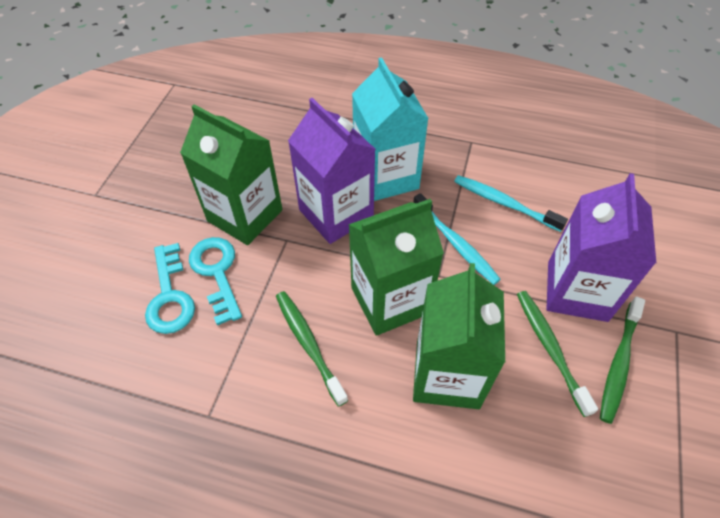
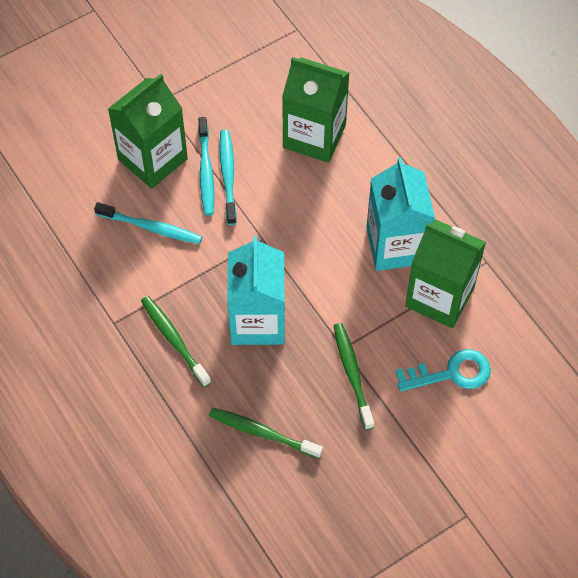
purple carton: [288,98,375,244] [547,173,656,322] = 2 -> none = 0
turquoise carton: [352,57,429,201] = 1 -> [227,236,285,345] [366,157,435,271] = 2
turquoise key: [145,243,195,334] [189,237,242,325] = 2 -> [395,349,491,392] = 1
turquoise toothbrush: [413,193,501,285] [454,175,568,232] = 2 -> [94,202,202,244] [198,117,214,216] [220,130,237,225] = 3

